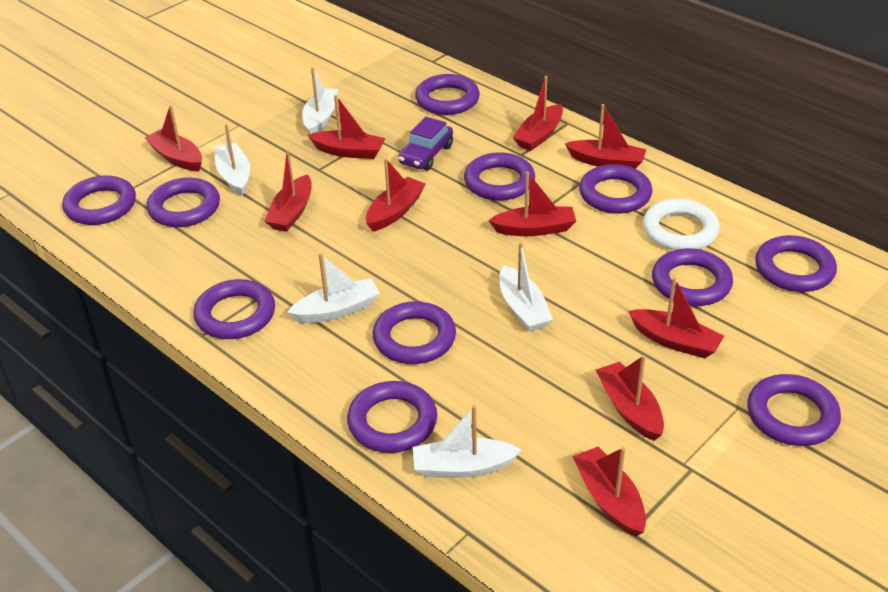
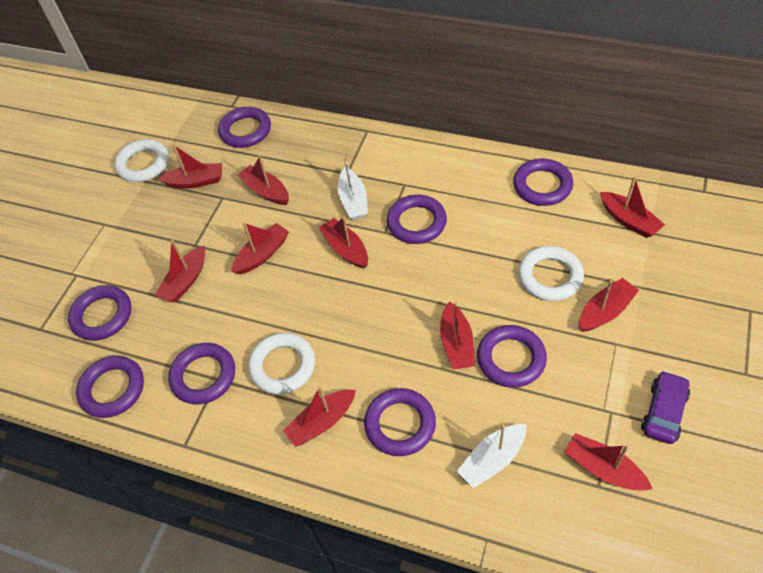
purple ring: [62,176,136,225] [147,178,220,227] [193,279,275,339] [347,381,437,453] [373,301,456,364] [415,74,480,115] [464,152,535,201] [579,164,652,214] [652,248,733,306] [747,374,841,446] [755,235,837,292] = 11 -> [68,285,132,341] [76,355,144,418] [168,343,235,405] [218,107,271,148] [364,388,436,456] [387,195,447,244] [477,325,547,388] [513,159,573,206] = 8
white boat: [214,124,250,196] [287,253,380,323] [302,68,338,134] [413,405,521,478] [499,242,553,332] = 5 -> [338,157,368,220] [457,424,526,488] = 2
white ring: [643,199,720,250] = 1 -> [114,139,169,182] [248,333,315,394] [518,246,584,301] = 3

